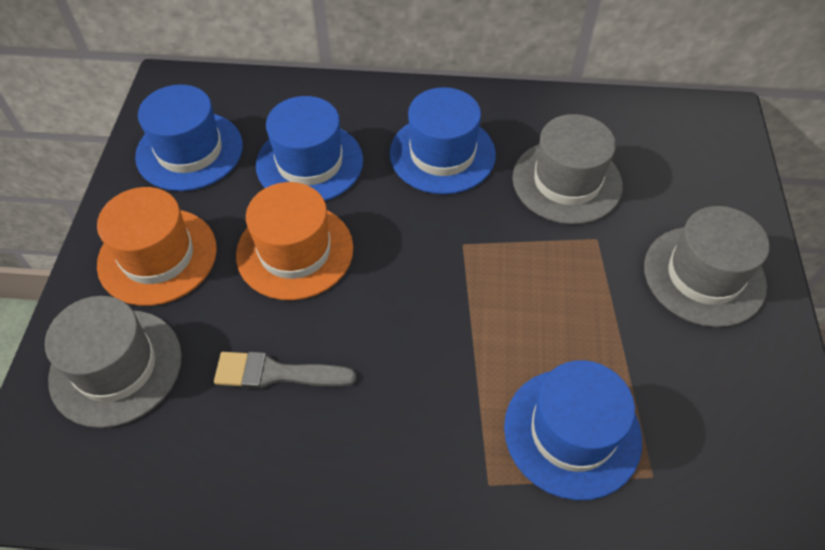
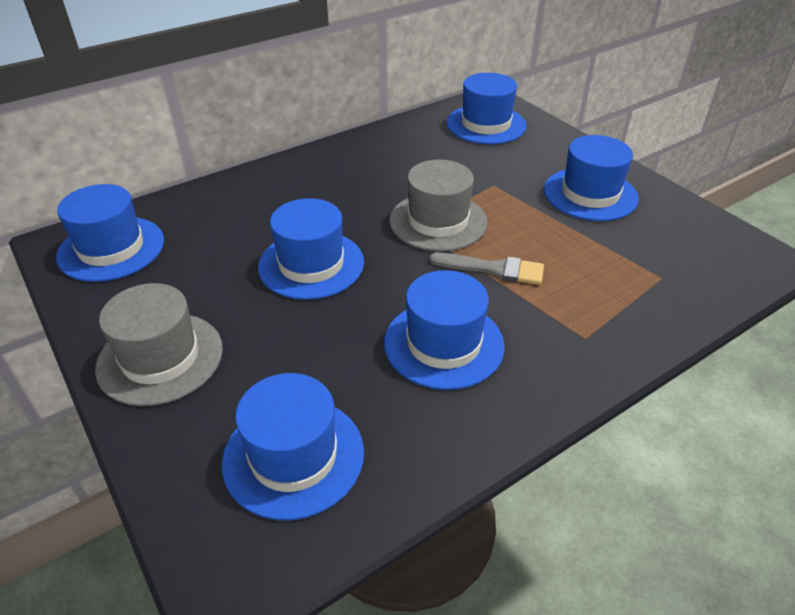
blue hat: [135,85,243,191] [256,96,363,201] [389,87,496,194] [504,360,642,500] = 4 -> [56,184,164,282] [222,373,364,520] [258,198,364,300] [384,270,505,390] [446,73,527,144] [544,135,639,221] = 6
grey hat: [45,296,182,428] [513,114,623,224] [644,206,770,327] = 3 -> [95,283,223,406] [390,160,487,252] = 2
orange hat: [97,187,217,306] [236,182,353,300] = 2 -> none = 0

